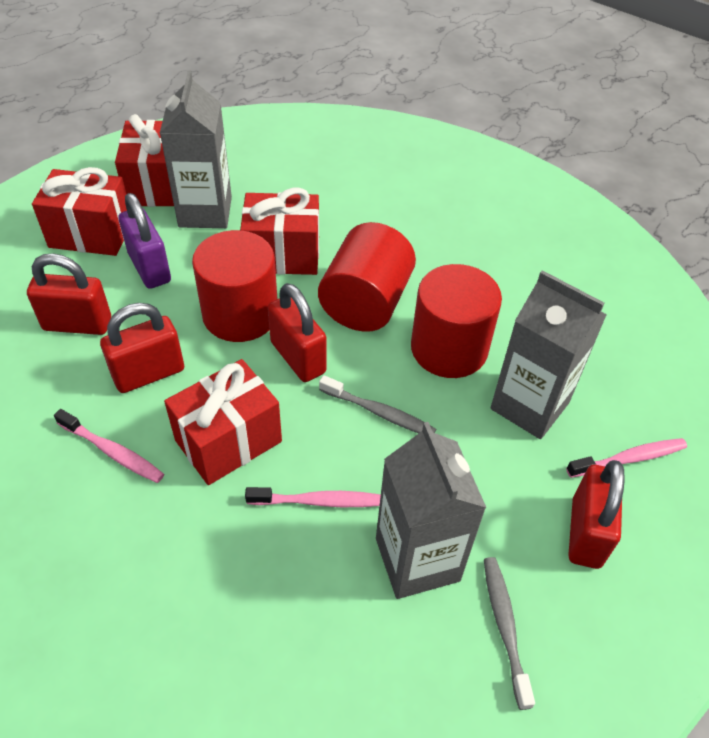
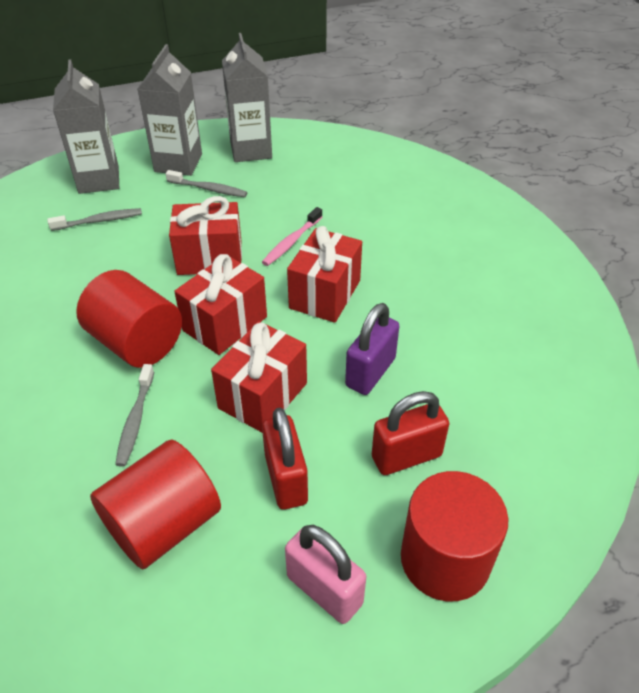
grey toothbrush: [319,375,436,433] [484,557,535,710] = 2 -> [47,208,142,231] [115,364,154,467] [166,170,247,197] = 3
pink padlock: none = 0 -> [285,525,366,624] = 1
pink toothbrush: [54,409,164,483] [245,487,381,507] [566,438,687,478] = 3 -> [262,207,322,266] = 1
red padlock: [27,253,111,335] [100,303,184,393] [268,283,327,382] [568,460,625,569] = 4 -> [262,408,308,510] [372,391,449,475] = 2

